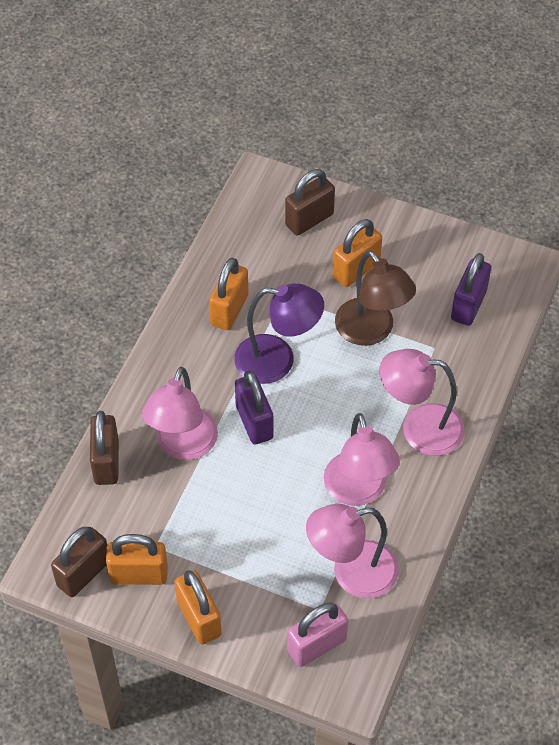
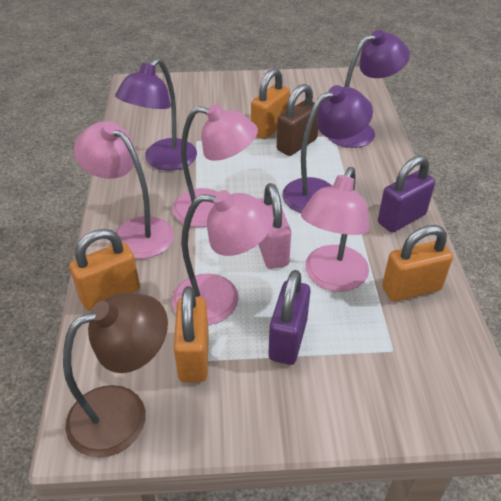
brown padlock: [51,527,107,597] [90,411,119,485] [285,169,335,236] = 3 -> [277,84,319,156] = 1
purple lamp: [234,283,324,384] = 1 -> [115,58,197,171] [282,85,373,213] [327,30,410,148] = 3

